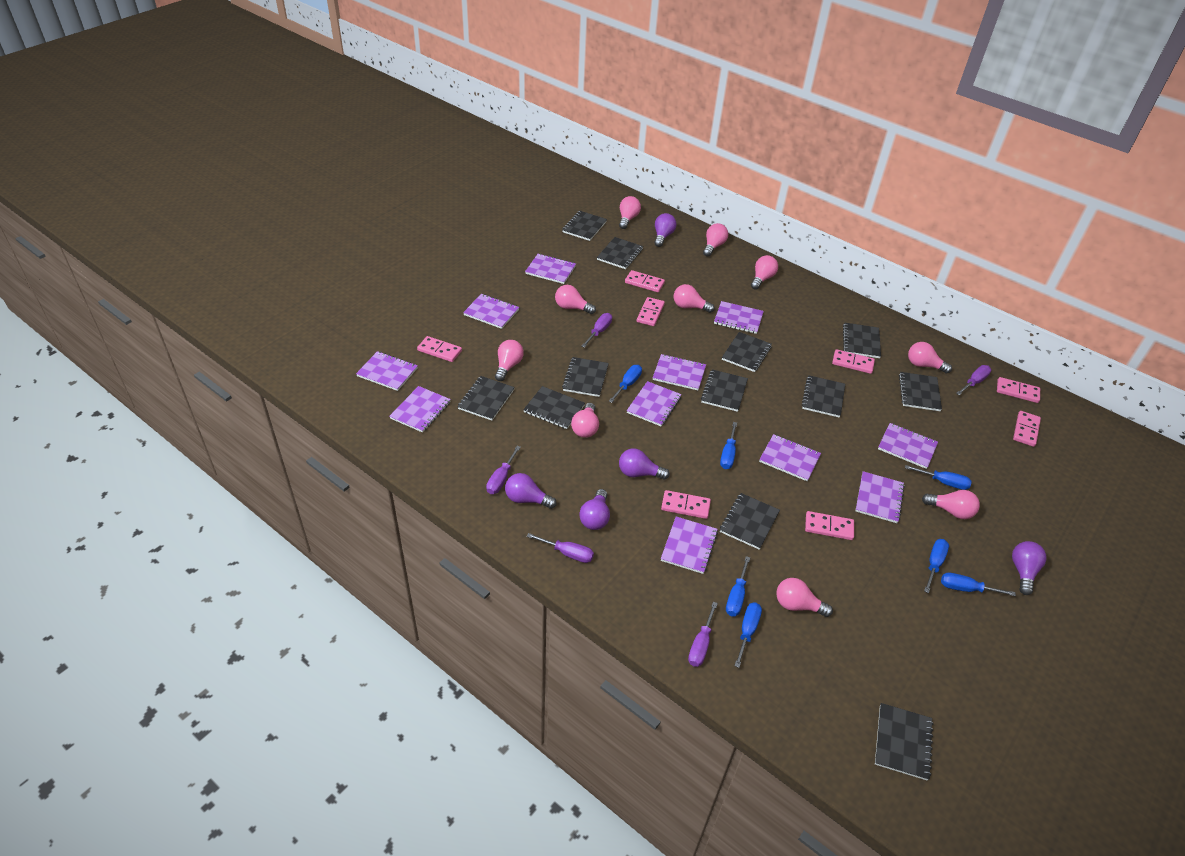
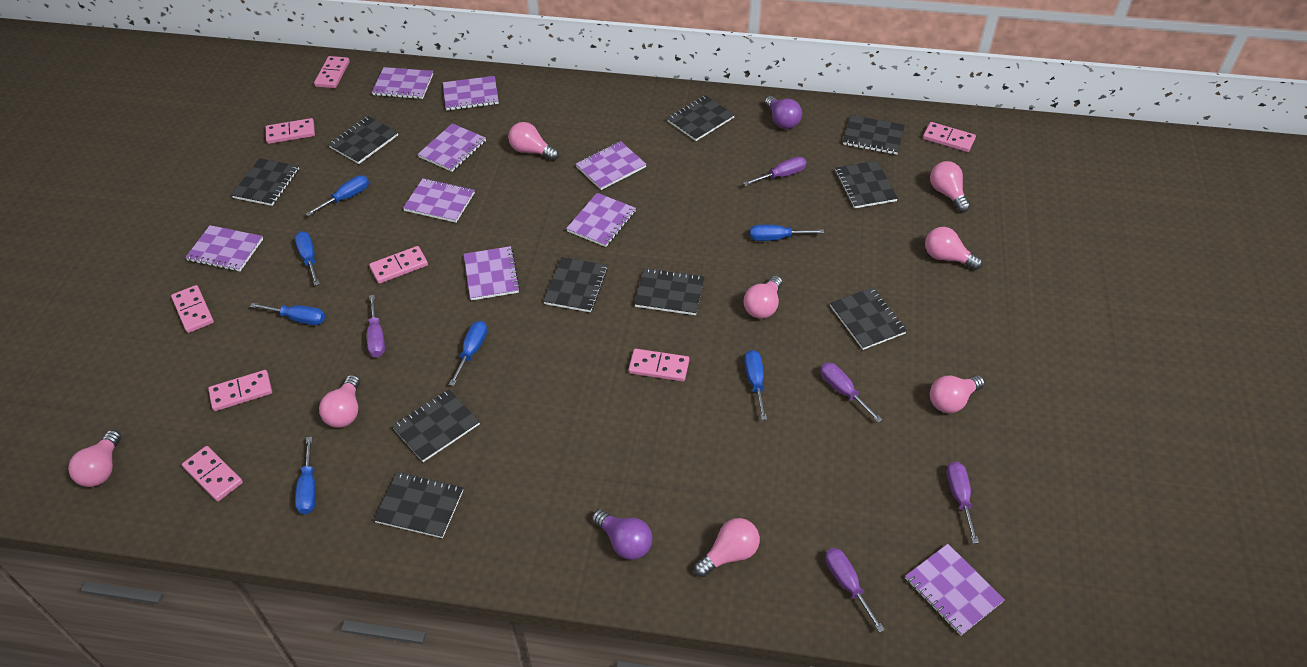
black notebook: [457,376,515,421] [523,386,585,429] [562,211,607,241] [562,357,609,397] [597,237,643,269] [701,369,748,412] [720,493,780,550] [722,332,772,372] [801,375,845,418] [843,322,881,358] [875,703,933,781] [899,372,942,411] = 12 -> [231,158,299,206] [328,116,398,164] [374,472,463,538] [392,389,480,462] [543,257,608,312] [634,268,705,315] [667,95,735,141] [830,287,907,350] [835,161,898,208] [843,115,905,155] = 10
pink light bulb: [495,340,524,381] [555,285,596,314] [571,403,599,438] [619,196,641,229] [674,284,715,313] [703,223,728,257] [751,255,778,290] [776,578,833,617] [908,342,952,374] [922,490,980,519] = 10 -> [68,430,121,487] [319,375,360,428] [508,122,559,161] [694,518,760,577] [744,275,782,319] [925,227,982,270] [930,161,970,212] [930,375,985,413] = 8
purple light bulb: [505,473,557,509] [579,489,610,530] [619,448,670,480] [654,213,677,247] [1012,541,1046,595] = 5 -> [592,509,653,560] [765,96,802,129] = 2
purple notebook: [356,351,418,391] [389,386,451,433] [463,294,519,329] [525,254,576,284] [627,381,682,426] [653,354,706,390] [661,516,718,574] [714,301,764,334] [759,434,821,481] [855,471,905,523] [878,423,938,469] = 11 -> [185,225,263,271] [372,67,433,99] [403,178,475,223] [418,123,486,172] [443,76,499,111] [464,246,520,301] [566,193,636,247] [576,141,647,190] [905,544,1005,636] = 9

